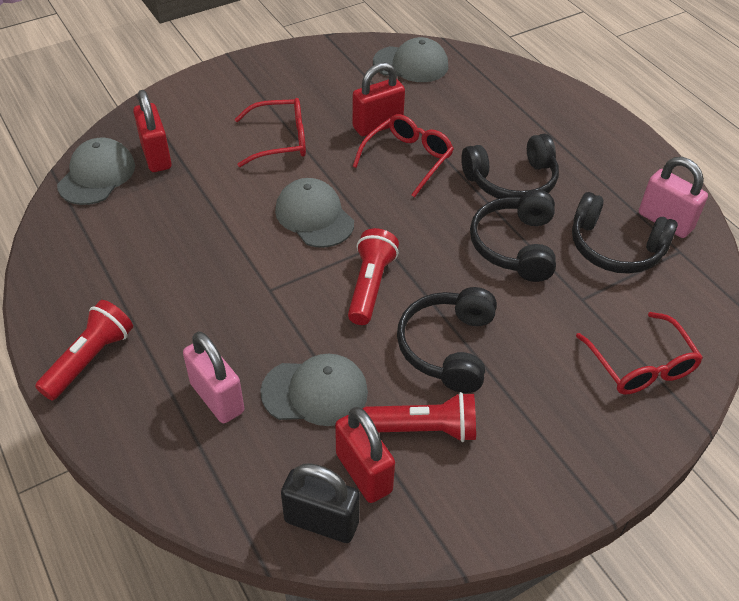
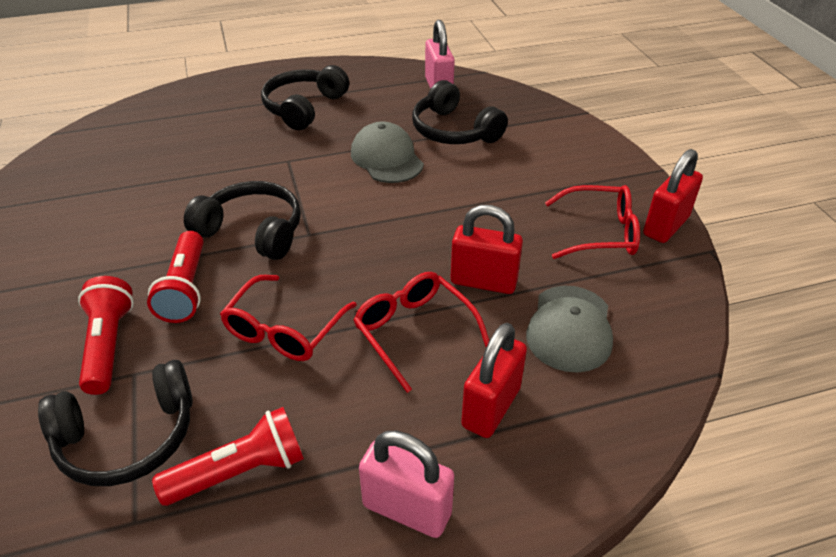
black padlock: [281,463,360,543] = 1 -> none = 0
grey cap: [57,138,135,205] [260,354,368,426] [275,178,354,248] [373,37,448,82] = 4 -> [351,121,424,183] [526,285,613,373] = 2

